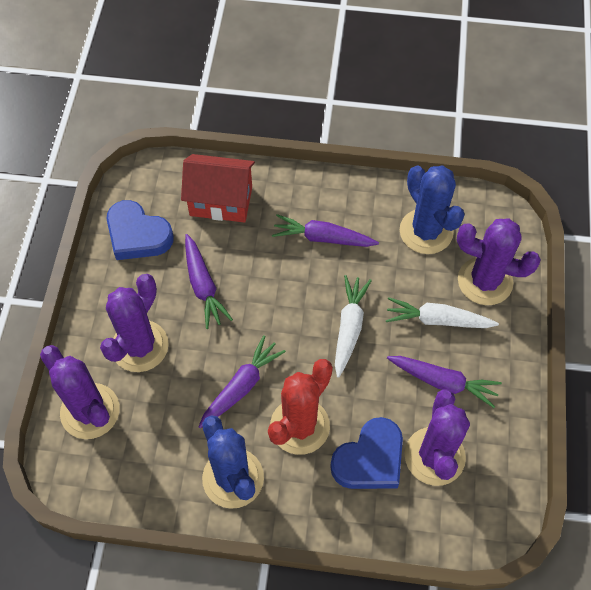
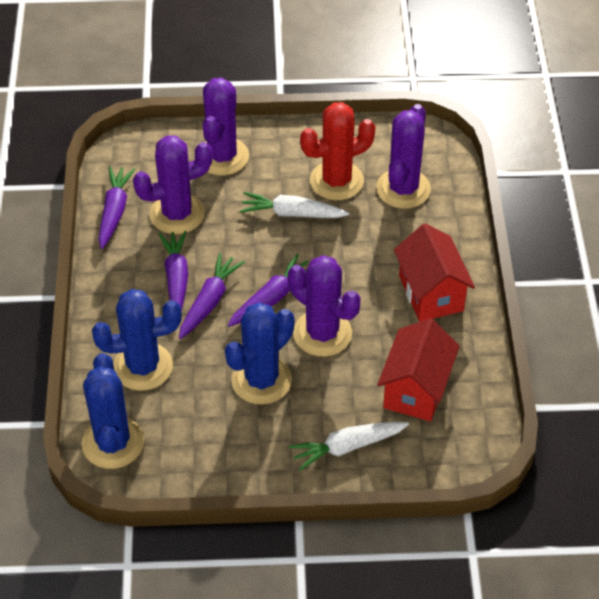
blue cactus: [202,416,264,509] [400,165,465,254] = 2 -> [81,353,144,469] [92,289,182,391] [225,303,295,405] = 3
blue heart: [107,200,174,260] [330,417,403,489] = 2 -> none = 0
red house: [181,154,255,223] = 1 -> [377,318,460,421] [394,223,475,322] = 2

